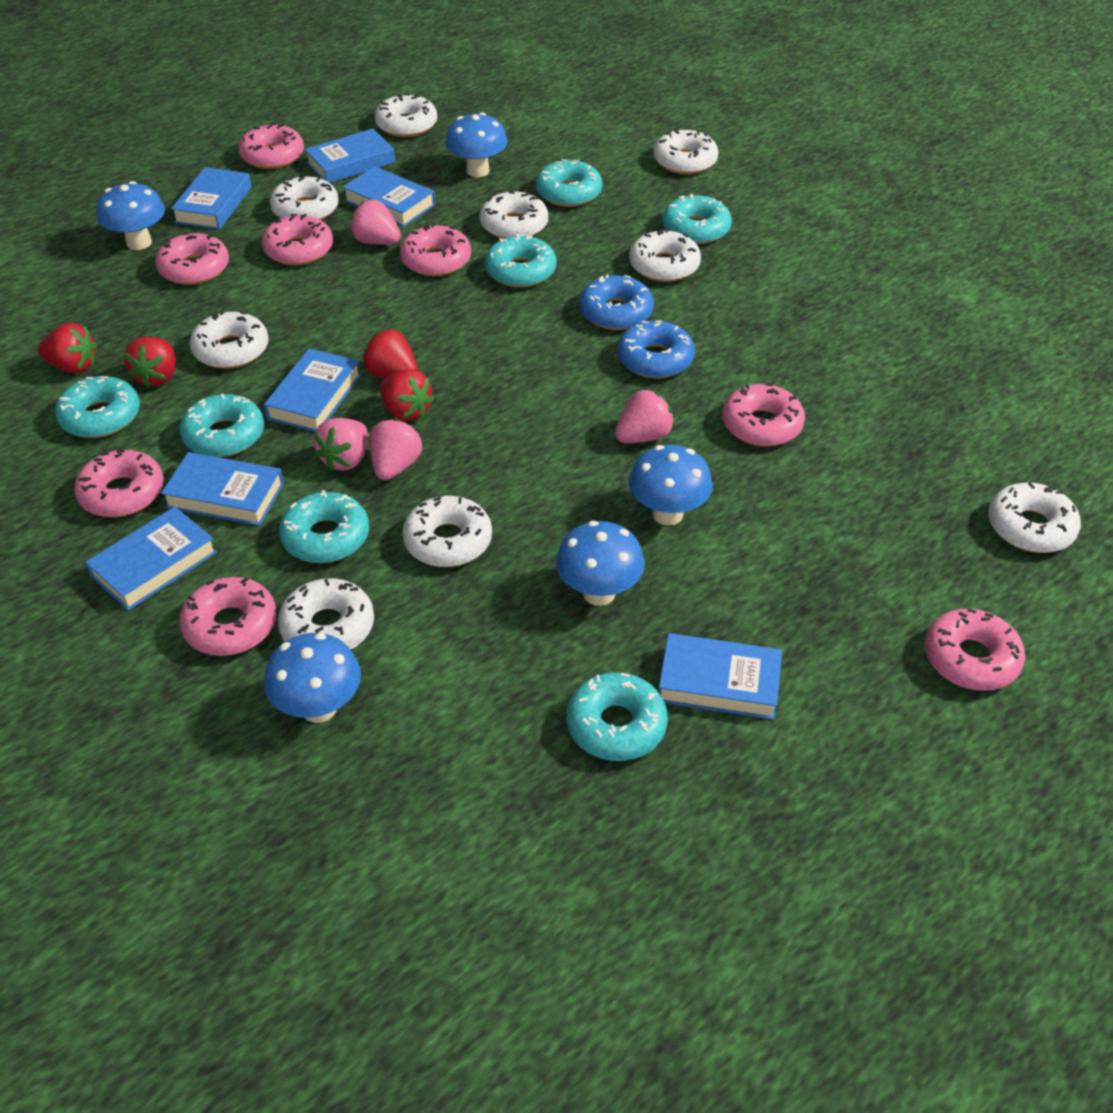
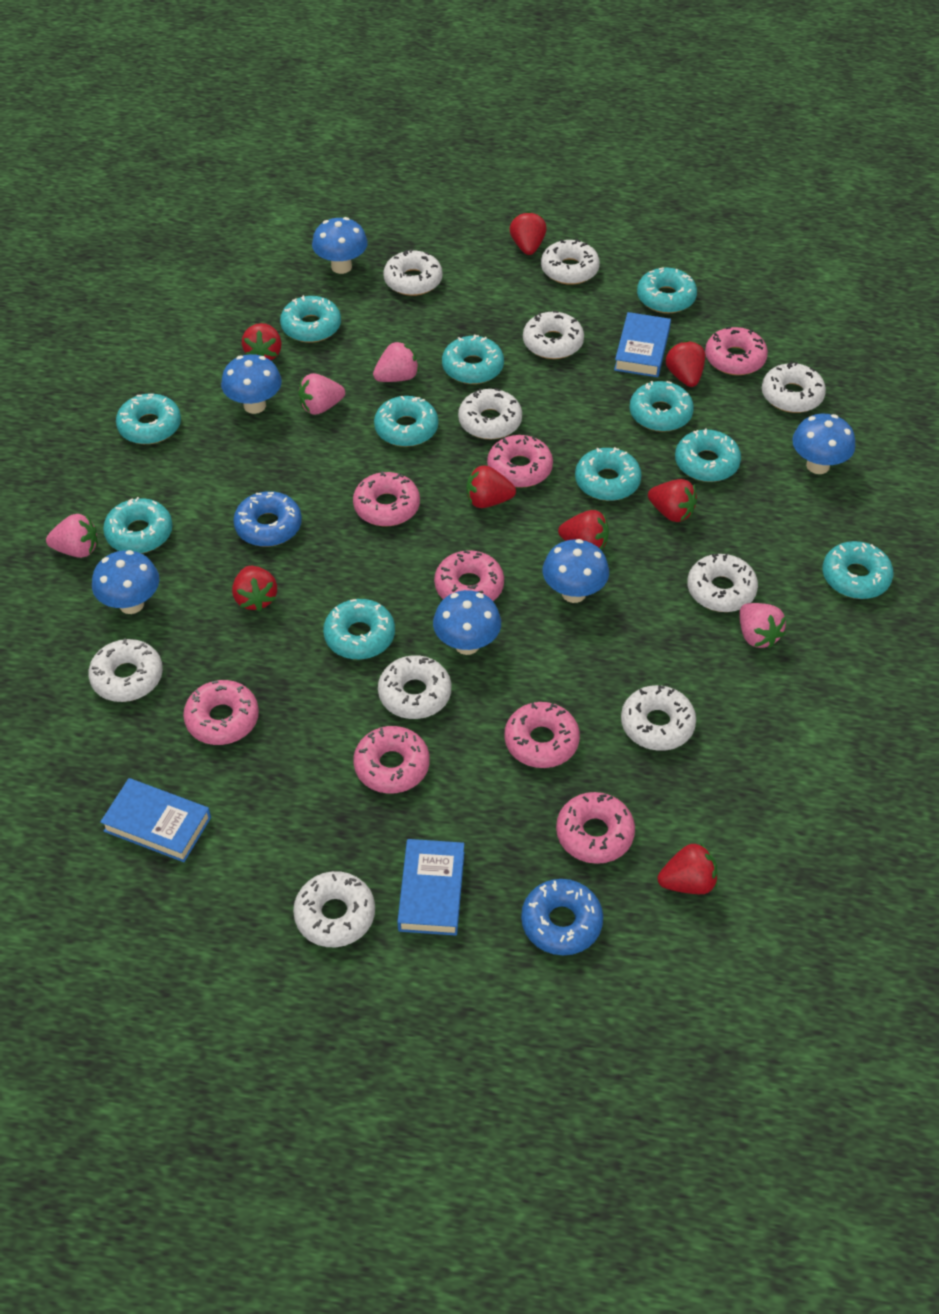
blue book: [85,507,217,610] [161,452,284,526] [171,167,252,230] [264,349,361,432] [305,128,395,183] [343,166,435,227] [659,633,782,720] = 7 -> [100,778,211,862] [397,839,464,936] [614,312,671,377] = 3
blue mushroom: [97,181,165,250] [264,633,361,723] [445,112,508,177] [556,521,645,606] [629,445,713,525] = 5 -> [92,550,159,614] [221,354,282,414] [312,217,368,274] [433,590,501,655] [543,539,609,603] [792,414,855,474] = 6
red strawberry: [38,323,97,374] [124,337,176,388] [363,329,418,378] [379,370,434,421] = 4 -> [232,566,277,612] [242,323,282,360] [466,465,516,508] [510,211,547,255] [558,510,609,550] [648,479,697,522] [658,843,718,894] [666,341,705,387] = 8
turquoise donut: [55,376,140,438] [180,394,264,457] [279,490,369,563] [485,234,556,288] [536,159,602,207] [566,672,668,761] [662,194,732,244] = 7 -> [103,497,173,554] [116,394,181,444] [280,295,341,343] [323,599,395,659] [374,396,438,447] [442,335,504,384] [575,447,642,501] [630,381,694,432] [637,267,697,313] [675,429,741,482] [823,541,894,599] = 11
white donut: [190,310,269,369] [270,175,339,220] [278,578,374,650] [375,93,437,137] [402,496,492,567] [480,190,548,239] [629,229,701,282] [653,129,718,174] [988,482,1081,553] = 9 -> [88,638,163,702] [293,871,375,947] [378,655,451,719] [384,249,442,296] [458,388,522,439] [523,311,584,359] [541,239,600,285] [621,685,696,751] [687,554,758,612] [762,362,826,413] = 10

